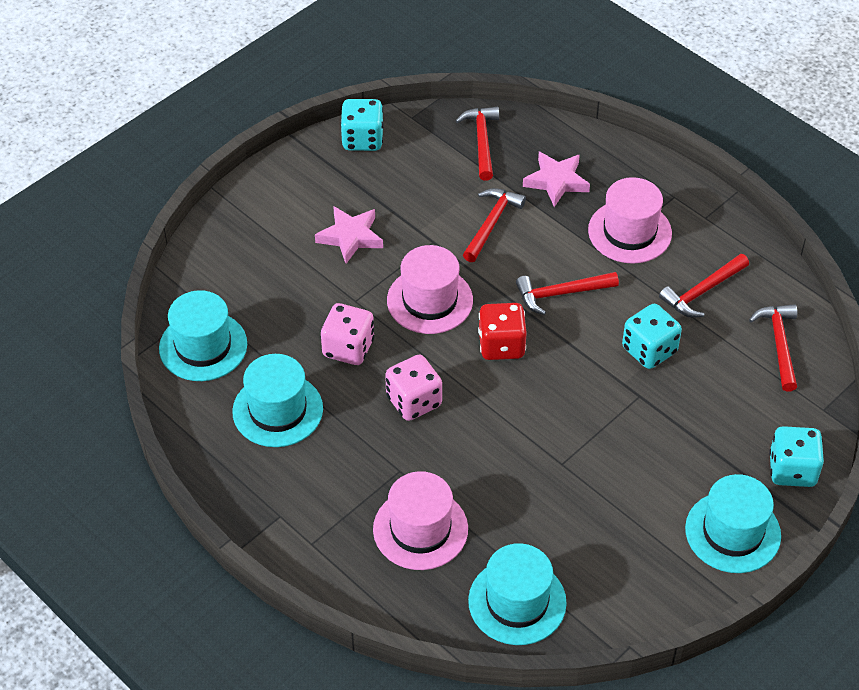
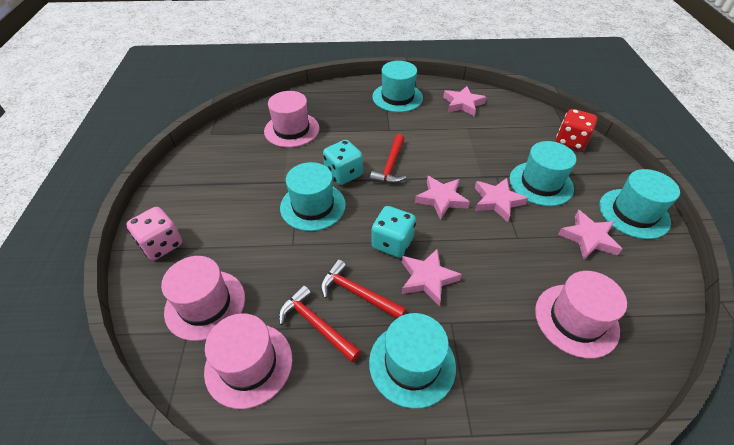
pink dice: [321,303,375,365] [385,355,442,421] = 2 -> [126,207,182,260] = 1
pink hat: [373,471,468,570] [387,245,473,334] [588,177,672,264] = 3 -> [161,256,245,341] [204,313,292,409] [264,91,319,147] [535,271,627,358] = 4
pink star: [315,206,383,264] [523,151,590,207] = 2 -> [402,248,462,306] [415,176,470,220] [443,86,486,116] [475,178,528,222] [558,210,622,259] = 5
red hammer: [456,107,499,181] [463,188,526,262] [516,272,619,315] [659,254,749,318] [749,304,797,391] = 5 -> [279,285,361,362] [321,259,406,318] [370,134,406,184] = 3
turquoise dice: [340,99,384,151] [622,304,682,369] [769,426,824,487] = 3 -> [323,140,363,185] [371,206,416,258] = 2
turquoise hat: [159,290,247,381] [232,354,323,447] [468,543,567,645] [685,474,781,573] = 4 -> [280,162,346,231] [369,313,456,409] [372,61,423,112] [509,141,576,206] [599,169,680,239] = 5

